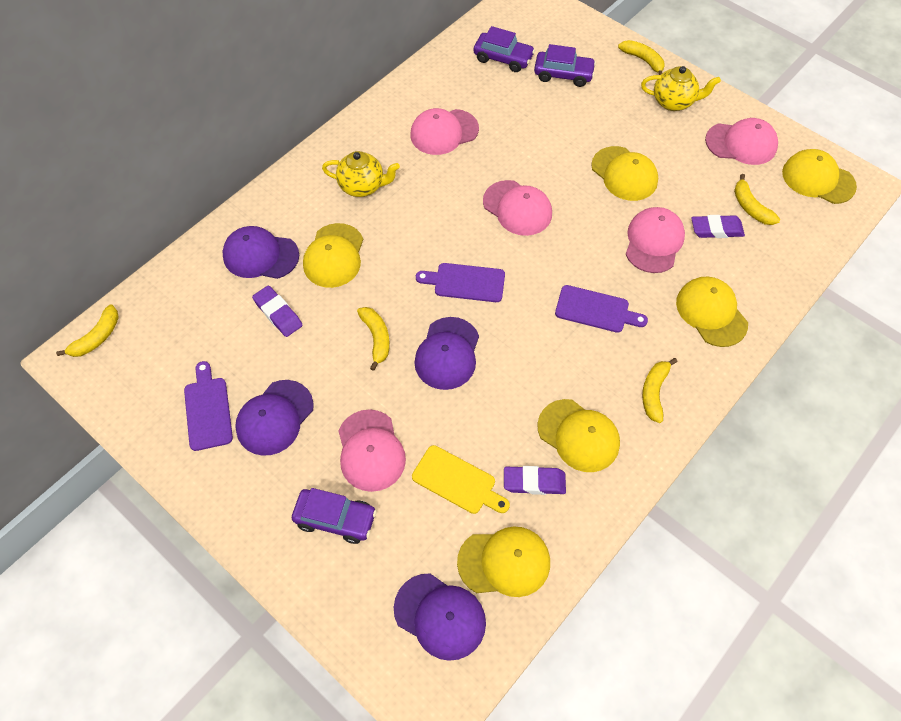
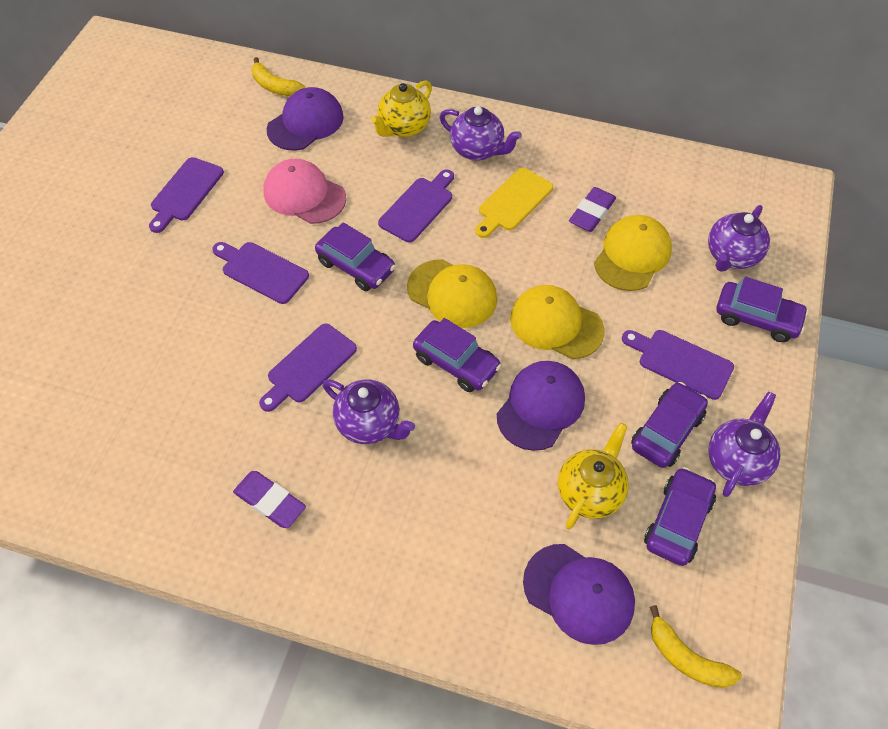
pink cap: [339,409,406,492] [410,108,479,155] [483,180,552,236] [626,207,685,273] [705,118,778,165] = 5 -> [263,159,346,224] = 1
purple cap: [222,226,299,279] [235,380,314,456] [394,574,486,661] [414,317,479,390] = 4 -> [267,87,344,151] [497,361,585,451] [523,544,635,645] = 3
purple car: [292,488,377,544] [474,26,535,72] [534,44,596,87] = 3 -> [315,222,396,291] [413,318,501,392] [631,382,708,468] [644,467,716,566] [717,277,809,342] = 5
purple cutting board: [184,361,233,451] [416,263,505,302] [555,285,648,333] = 3 -> [149,157,224,233] [212,242,309,304] [259,324,357,412] [378,170,454,242] [622,330,734,400] = 5
purple eraser: [252,285,303,337] [504,466,566,495] [691,215,745,238] = 3 -> [233,471,306,528] [569,187,616,232] = 2
purple teapot: none = 0 -> [323,379,415,444] [440,106,522,161] [708,205,770,272] [709,392,780,497] = 4
yellow banana: [56,304,119,357] [357,307,390,371] [618,40,665,75] [642,358,677,423] [734,174,780,225] = 5 -> [252,57,305,96] [650,605,742,688] = 2
yellow cap: [303,223,363,288] [457,526,550,597] [537,399,620,472] [591,146,658,201] [676,277,748,347] [782,149,857,204] = 6 -> [407,259,497,328] [510,285,605,359] [594,215,672,291] = 3

